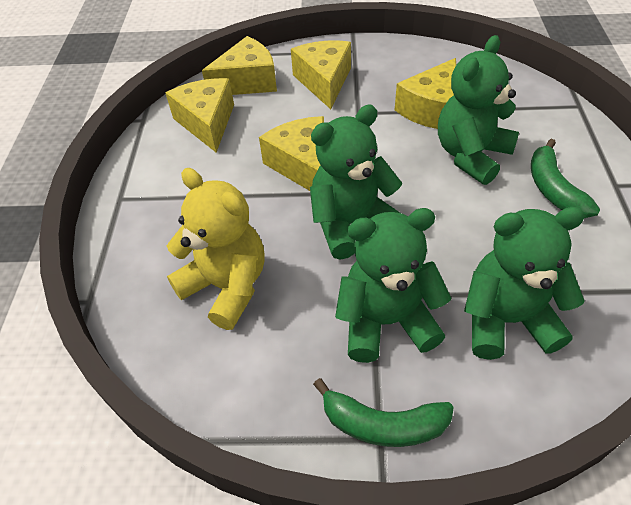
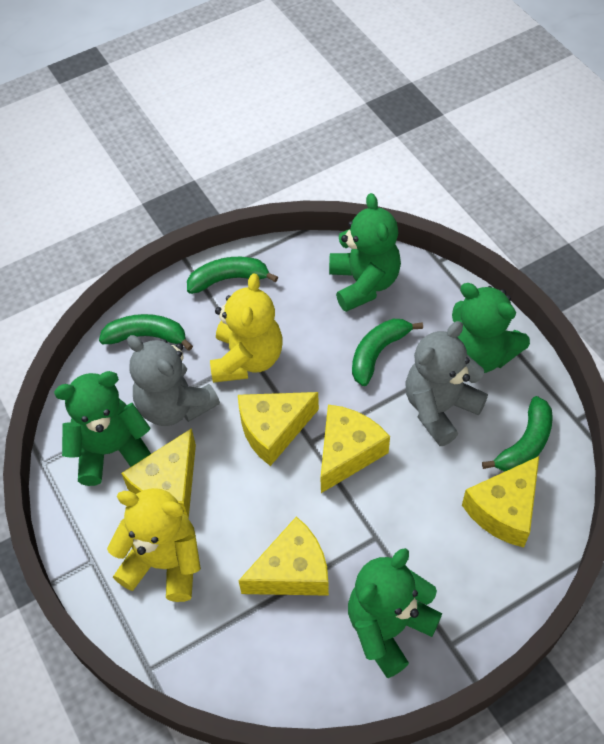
green banana: [313,378,454,447] [531,139,600,218] = 2 -> [99,314,193,351] [187,257,278,294] [352,319,423,386] [482,396,553,472] = 4
grey teddy bear: none = 0 -> [127,335,220,426] [406,321,488,446] = 2
yellow teddy bear: [167,168,265,330] = 1 -> [107,488,201,602] [210,273,282,383] = 2

